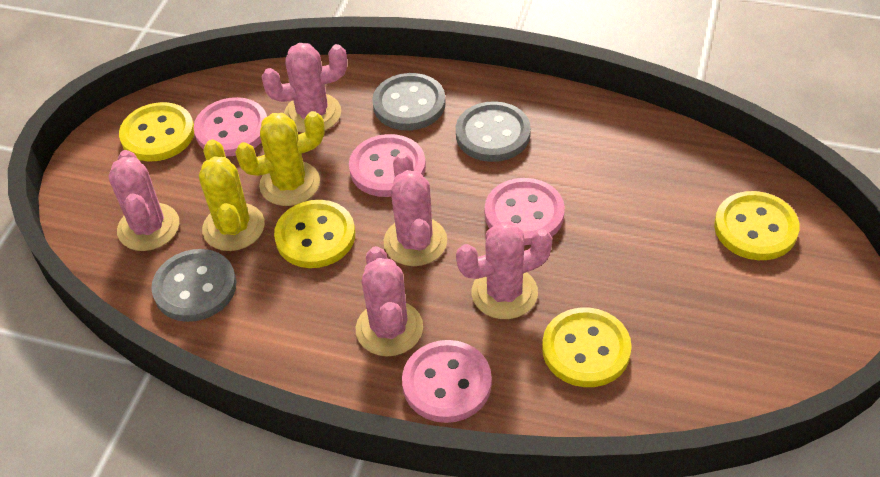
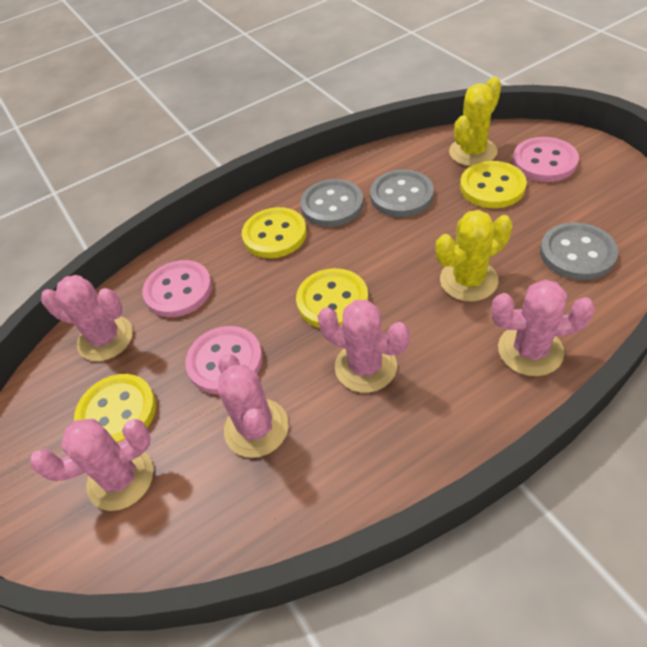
pink button: [194,97,267,156] [349,134,426,197] [402,340,492,423] [485,178,565,245] = 4 -> [142,260,212,317] [185,326,263,395] [512,137,579,182] = 3

